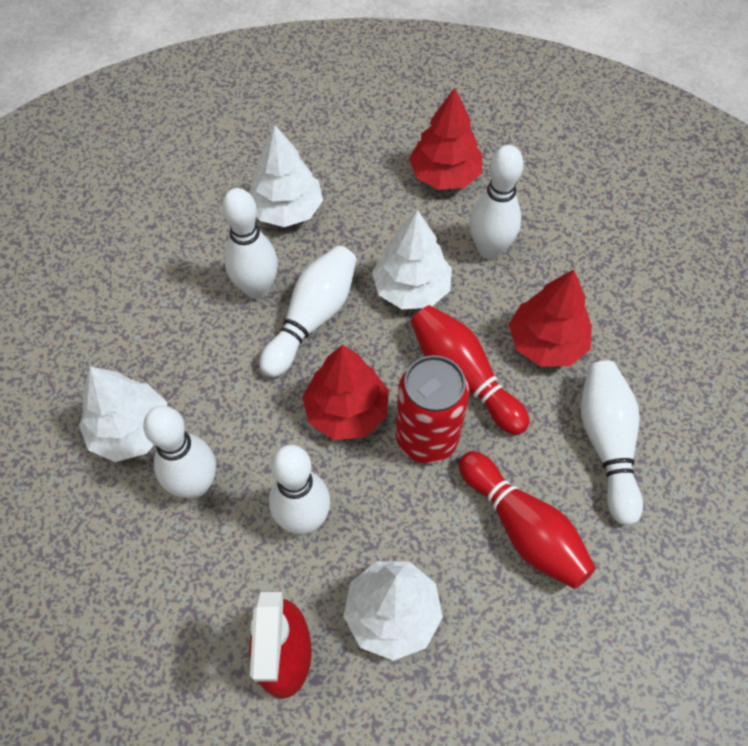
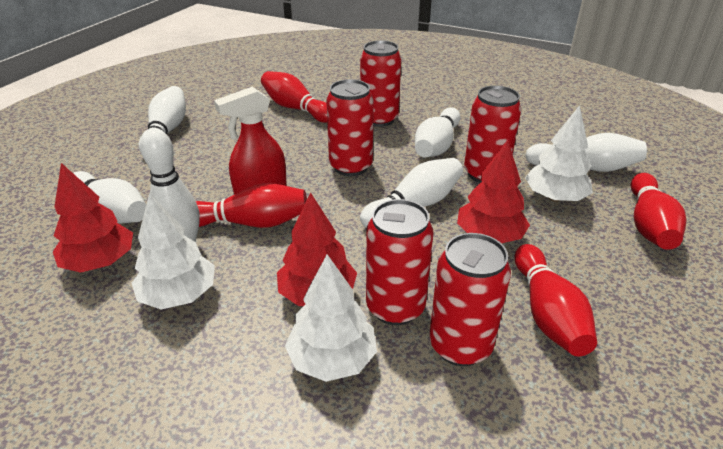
red bowling pin: [411,305,530,435] [459,451,596,589] = 2 -> [196,183,307,228] [261,71,327,123] [514,244,597,357] [631,173,687,250] = 4
red can: [396,355,469,464] = 1 -> [326,79,374,176] [360,40,401,127] [366,199,434,325] [429,233,511,366] [464,85,522,183] = 5
white tree: [79,366,167,462] [249,125,323,227] [344,561,443,661] [372,210,452,309] = 4 -> [132,193,215,309] [285,254,377,382] [525,105,593,202] = 3

